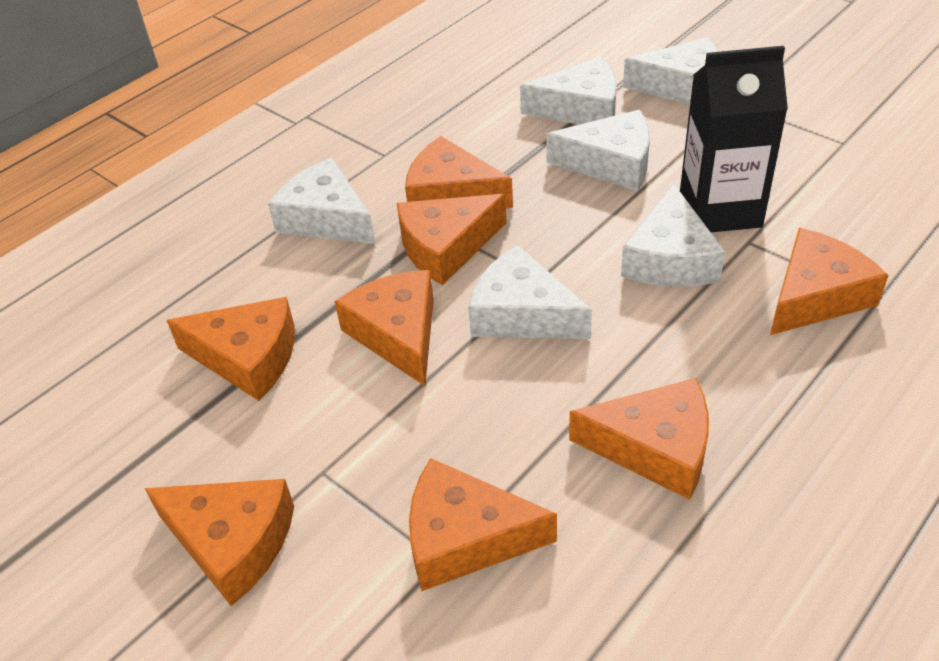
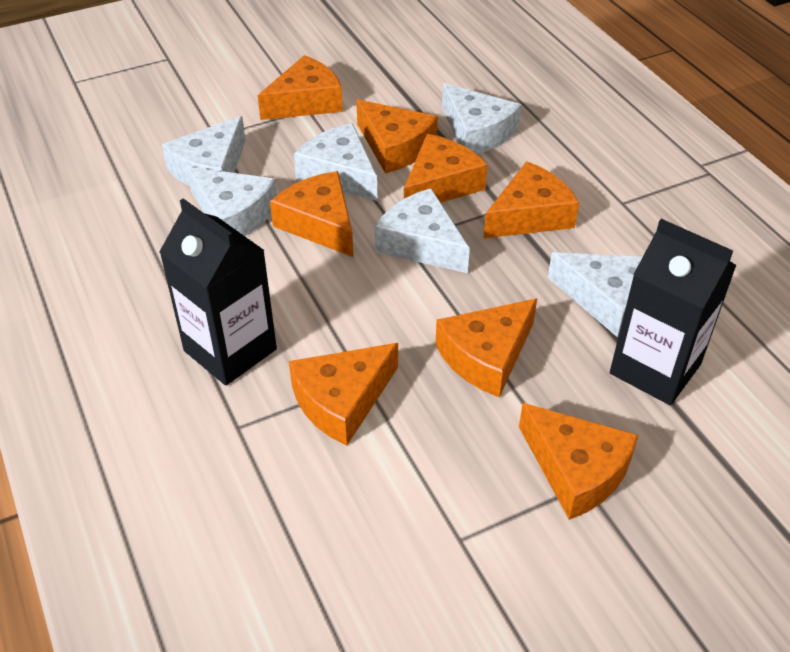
black carton: [680,46,788,232] = 1 -> [159,198,277,386] [610,219,737,405] = 2

